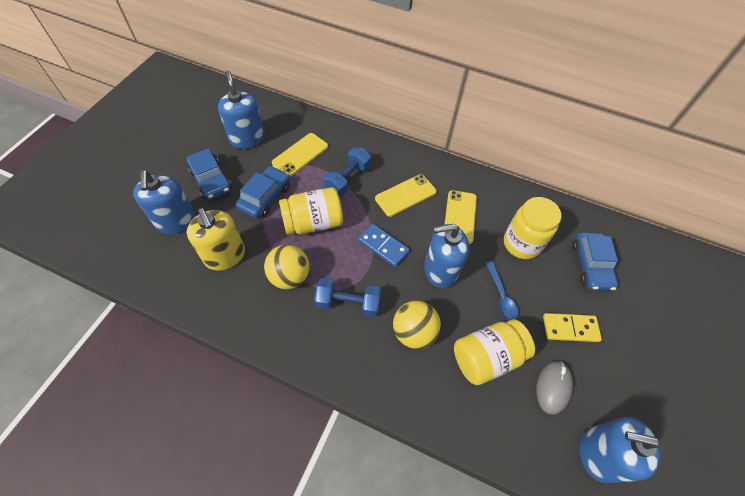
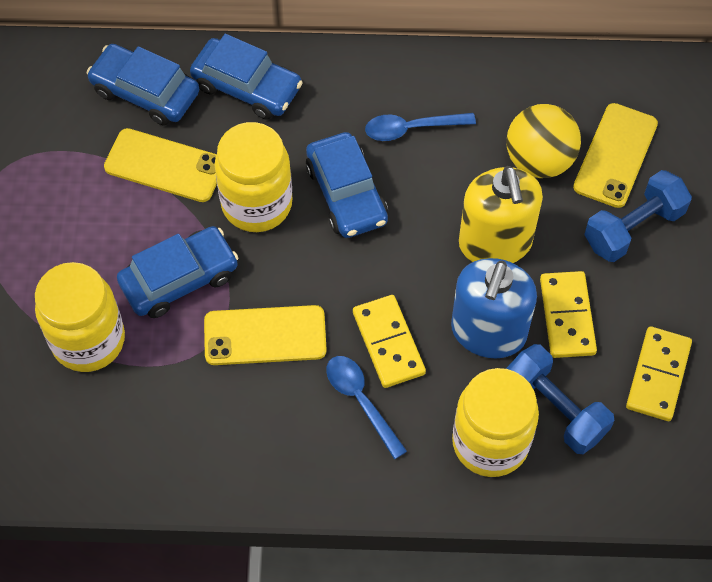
blue car: [187,149,232,200] [236,166,290,218] [572,232,618,291] = 3 -> [87,44,199,126] [117,226,238,318] [190,34,303,119] [306,132,388,238] = 4
blue domino: [358,224,410,267] = 1 -> none = 0
blue soap dispenser: [133,170,196,234] [218,70,265,149] [424,224,469,288] [580,417,660,483] = 4 -> [451,258,537,358] = 1
blue spoon: [486,261,518,320] = 1 -> [326,356,407,459] [365,113,476,141] = 2
grey mouse: [536,361,573,415] = 1 -> none = 0
yellow ball: [264,245,310,289] [393,301,441,349] = 2 -> [506,104,581,178] = 1
yellow domino: [543,313,602,342] = 1 -> [353,295,426,388] [540,271,597,358] [626,326,692,421] = 3

